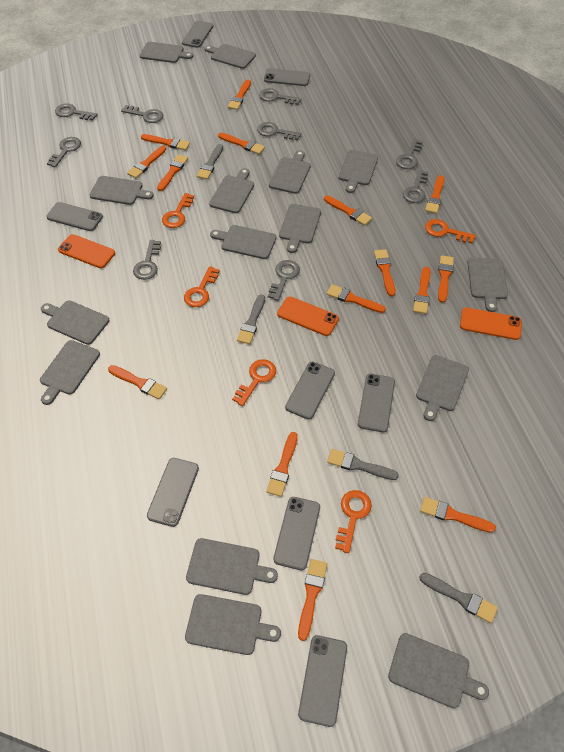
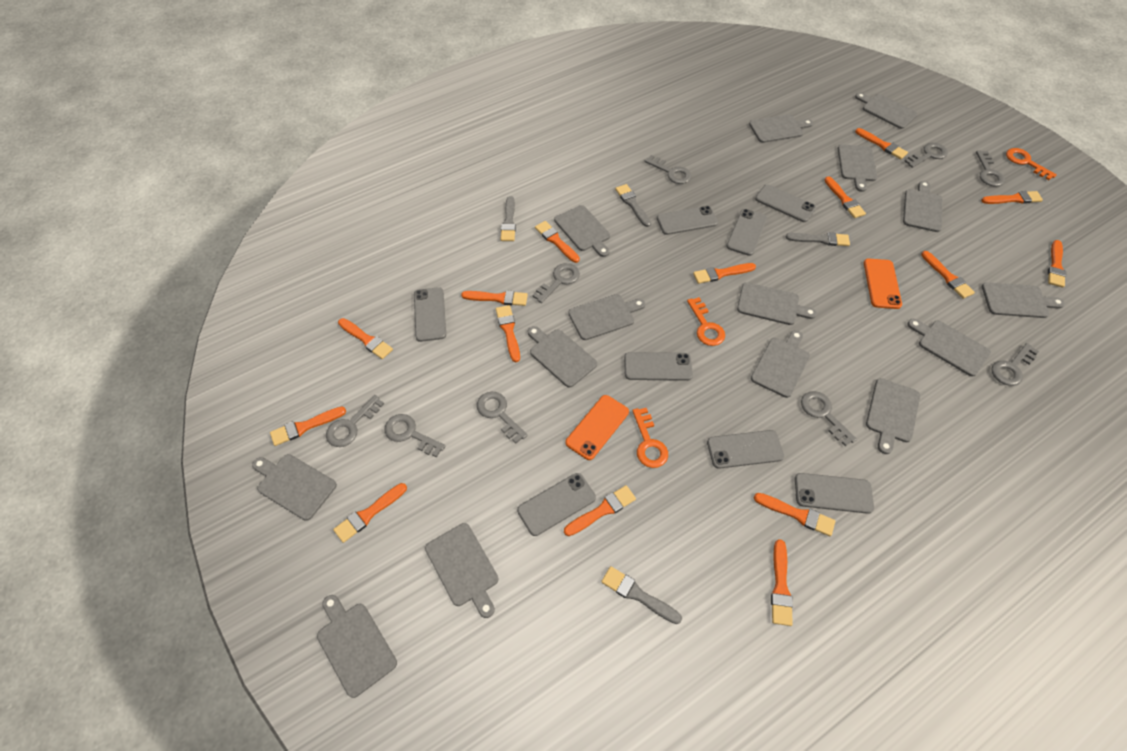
orange key: [162,193,194,228] [184,266,220,307] [232,359,276,406] [335,490,372,553] [425,219,476,243] = 5 -> [632,408,668,468] [687,297,725,346] [1006,148,1057,180] = 3
orange phone: [58,234,115,268] [277,296,339,336] [460,307,522,340] = 3 -> [565,395,629,460] [864,258,902,309] = 2

